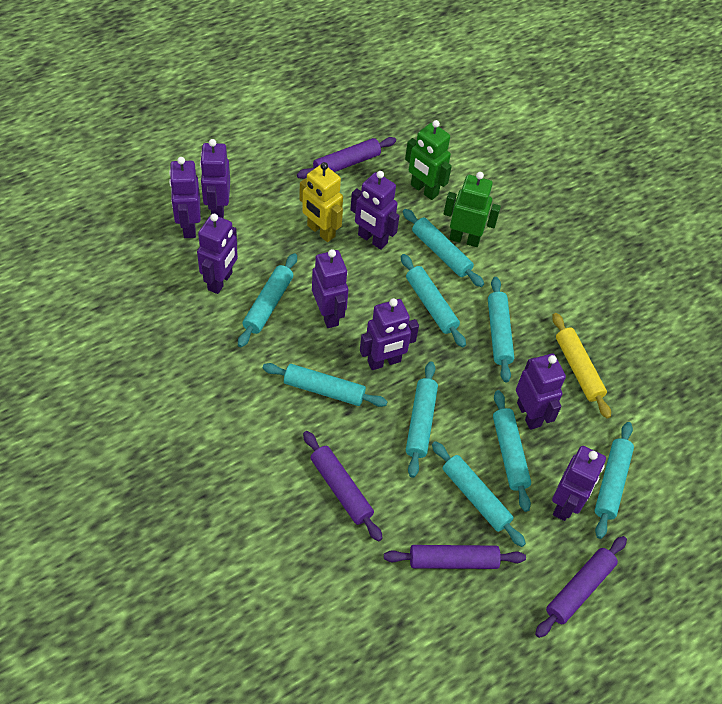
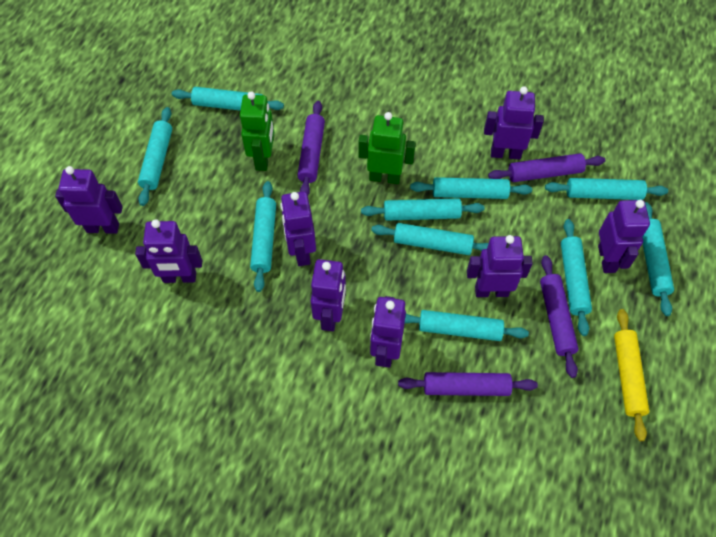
turquoise rolling pin: [238,253,297,347] [262,363,388,407] [401,254,466,347] [403,209,484,287] [406,361,438,478] [432,441,526,547] [488,277,514,383] [493,390,531,512] [595,422,634,539] = 9 -> [138,107,172,206] [172,87,284,110] [250,181,276,292] [361,198,484,221] [371,223,489,255] [404,310,529,341] [410,177,532,199] [545,178,668,200] [561,219,592,336] [642,202,674,316] = 10
yellow robot: [299,162,343,242] = 1 -> none = 0

